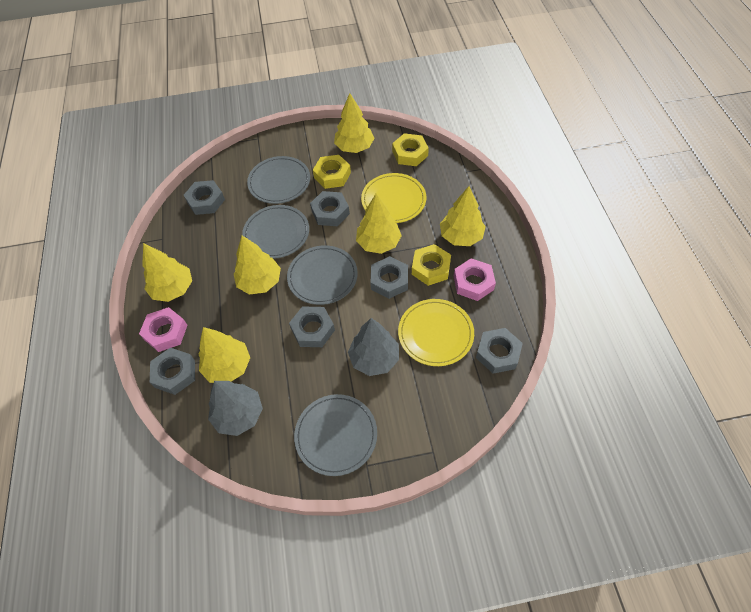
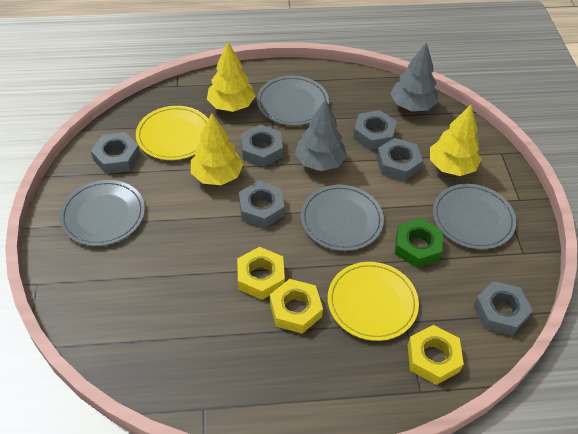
green nut: none = 0 -> [395,218,443,268] = 1
pink nut: [139,307,188,352] [454,258,496,301] = 2 -> none = 0
yellow tree: [142,243,192,302] [199,327,250,383] [234,236,281,295] [334,93,374,153] [356,193,402,254] [440,186,486,246] = 6 -> [191,113,243,185] [207,42,255,112] [430,105,482,176] = 3

